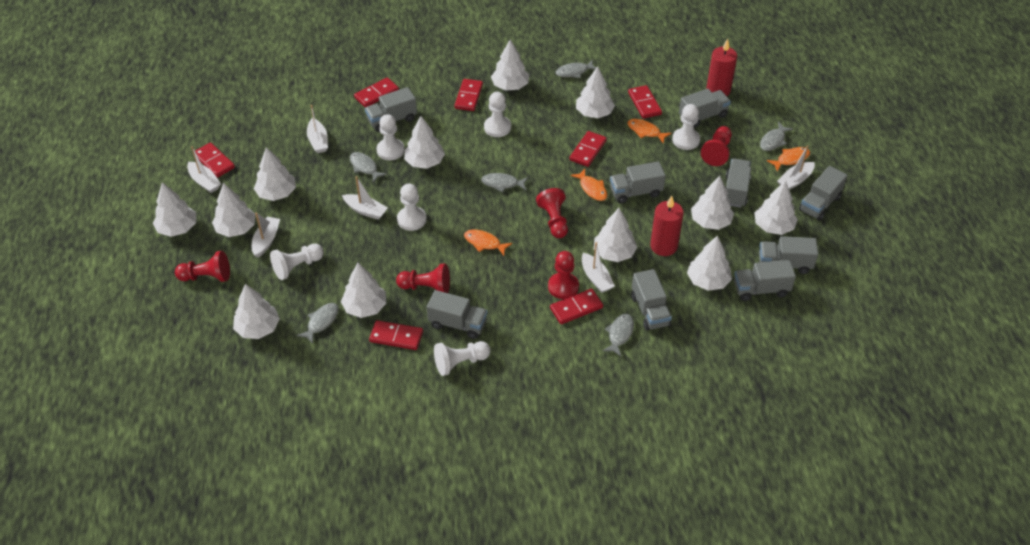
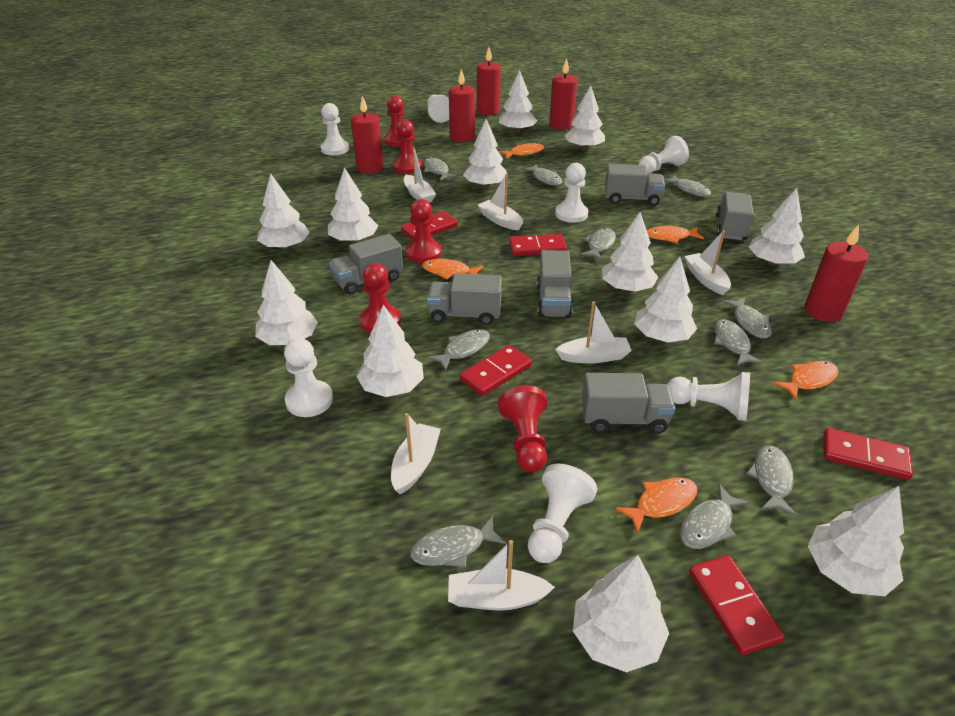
grey fish: [297,303,339,344] [350,152,387,183] [481,173,528,192] [556,60,596,78] [602,314,634,357] [760,122,793,151] = 6 -> [410,516,506,568] [424,158,457,181] [427,329,490,371] [522,164,562,186] [580,228,616,260] [664,175,711,197] [680,484,749,549] [714,319,763,366] [722,297,772,339] [746,446,797,516] = 10
grey truck: [365,87,417,132] [427,290,487,339] [610,161,666,204] [631,269,672,331] [679,89,731,128] [726,158,751,208] [734,260,796,301] [759,236,818,274] [799,166,847,221] = 9 -> [329,234,403,295] [427,273,502,325] [536,250,573,318] [582,373,675,433] [605,164,665,206] [716,192,753,240] = 6
orange fish: [464,230,512,256] [571,169,608,201] [627,119,671,143] [767,147,810,172] = 4 -> [422,259,483,279] [499,143,544,159] [615,477,697,533] [647,226,704,243] [773,361,839,400] = 5
red candle: [650,196,684,256] [706,39,737,96] = 2 -> [351,95,384,174] [449,69,475,142] [477,47,501,115] [549,58,577,130] [805,224,868,322] = 5
red domino: [195,143,235,178] [354,77,399,108] [369,320,423,350] [454,79,483,111] [550,289,603,324] [569,131,607,167] [628,85,662,119] = 7 -> [401,211,458,240] [460,345,532,396] [509,234,567,256] [689,555,785,655] [823,428,913,480] = 5
white pawn: [270,244,324,280] [376,114,405,160] [397,183,427,231] [434,341,491,376] [484,92,511,137] [672,104,700,150] = 6 -> [284,338,333,417] [321,103,349,155] [427,95,449,123] [528,464,597,563] [555,163,588,223] [638,136,689,174] [667,372,750,421] = 7

